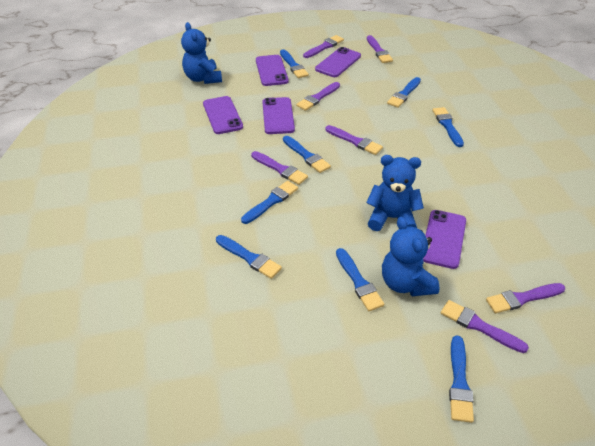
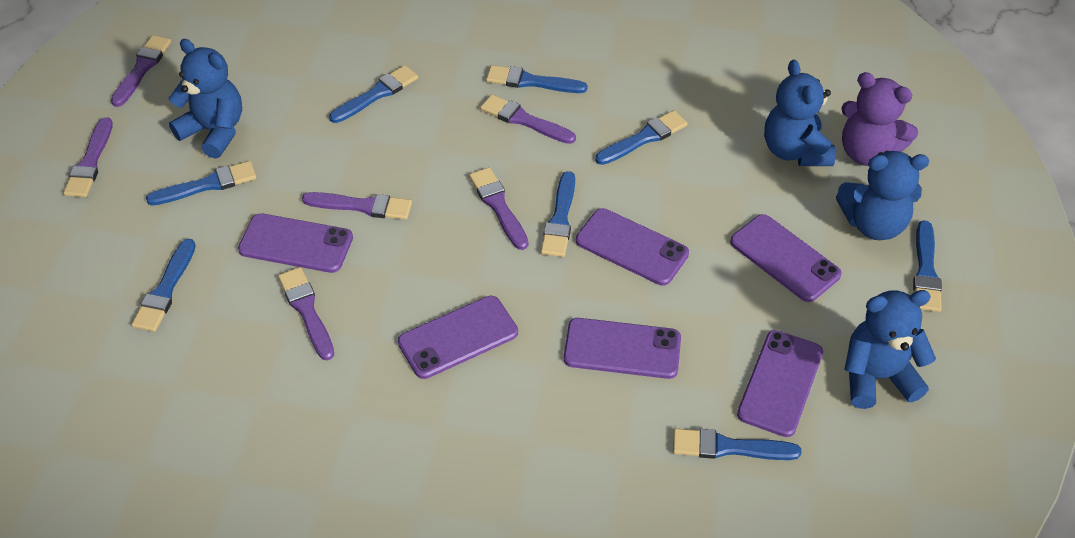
blue teddy bear: [181,22,222,84] [366,155,424,231] [382,217,439,296] = 3 -> [168,39,242,159] [764,60,836,166] [836,151,929,240] [844,290,936,409] = 4
purple brush: [251,151,308,185] [296,82,340,111] [303,35,344,58] [325,125,383,155] [367,35,393,63] [441,300,529,353] [486,283,565,313] = 7 -> [63,117,113,197] [111,35,171,107] [278,267,334,360] [302,192,412,220] [469,167,529,250] [480,94,576,144] = 6
purple phone: [203,96,243,134] [256,55,289,86] [262,97,295,134] [315,47,361,77] [423,210,466,269] = 5 -> [238,213,353,273] [398,296,518,379] [564,318,681,379] [576,208,689,286] [730,214,842,302] [737,330,823,437] = 6
purple teddy bear: none = 0 -> [841,72,918,166] = 1

